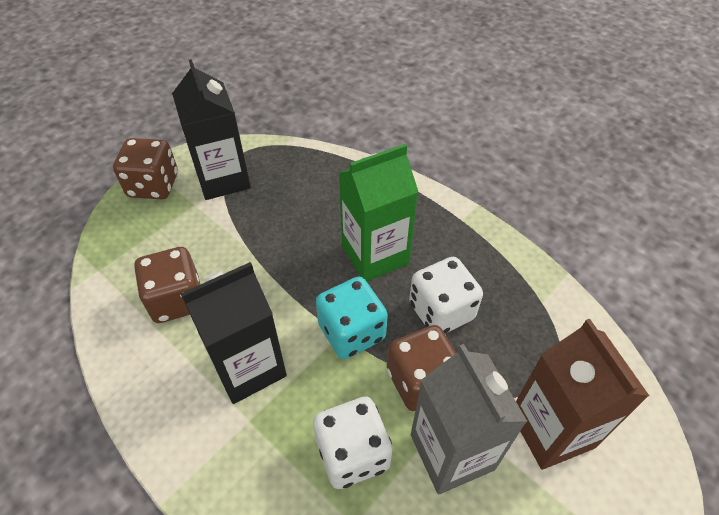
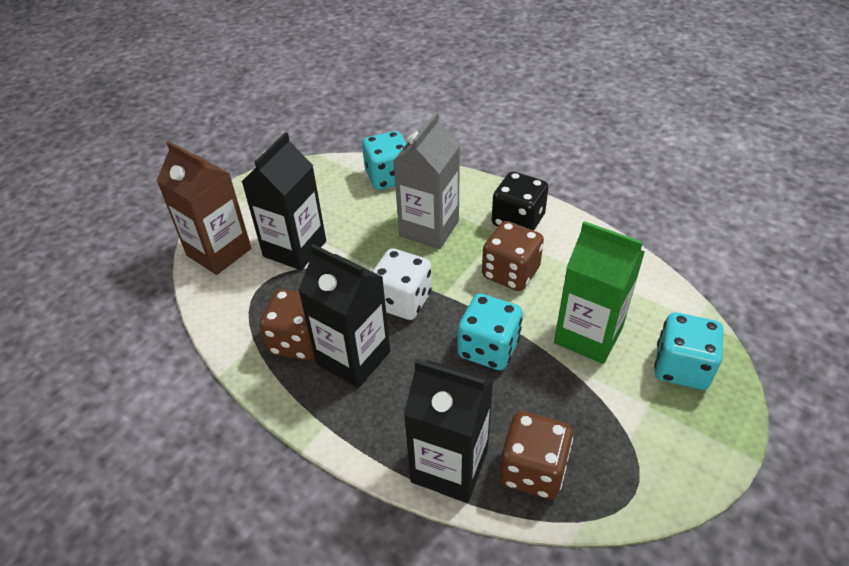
black carton: [172,59,251,200] [181,262,287,404] = 2 -> [242,132,326,270] [298,244,390,388] [404,359,493,502] = 3
black dice: none = 0 -> [492,172,549,231] = 1
turquoise dice: [316,277,388,359] = 1 -> [362,131,406,190] [457,294,523,370] [654,312,724,390] = 3
white dice: [313,396,392,489] [409,257,483,334] = 2 -> [372,248,432,320] = 1

